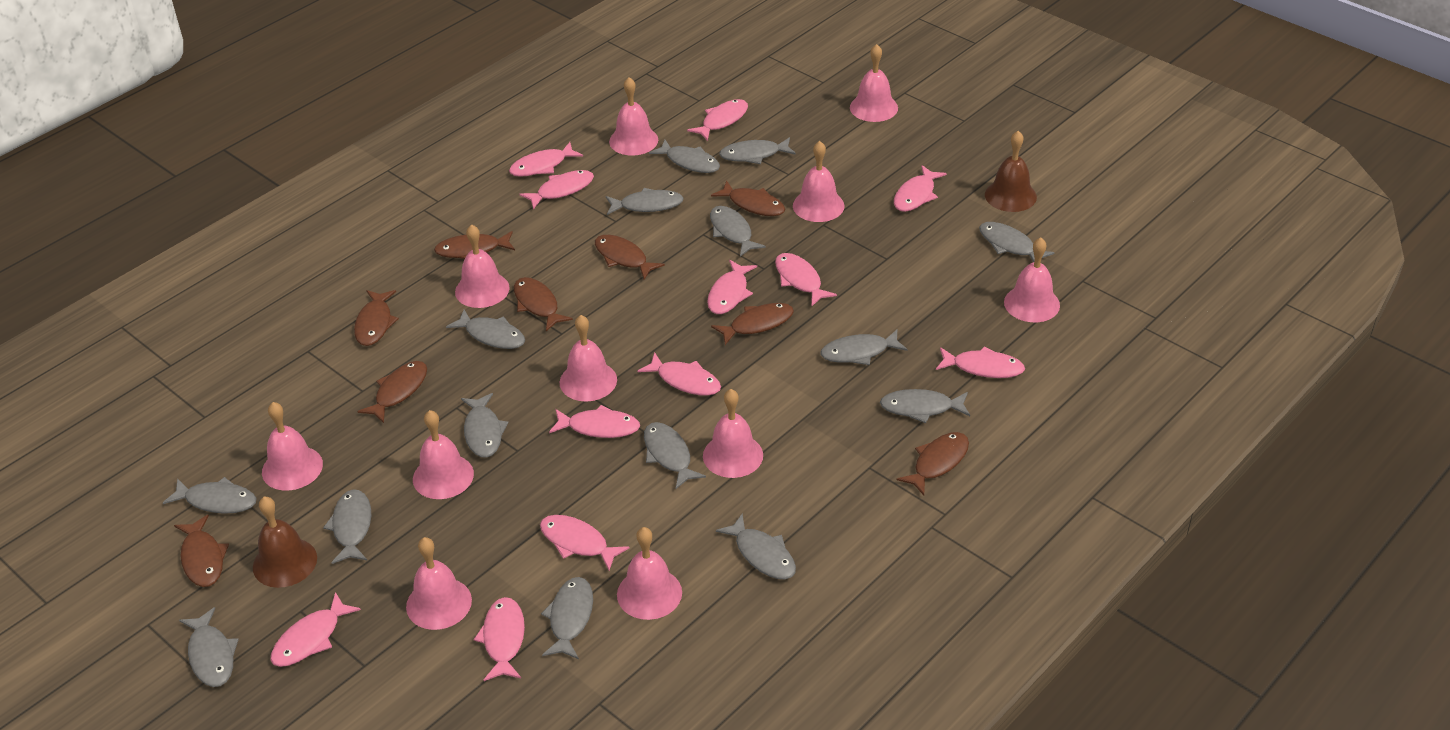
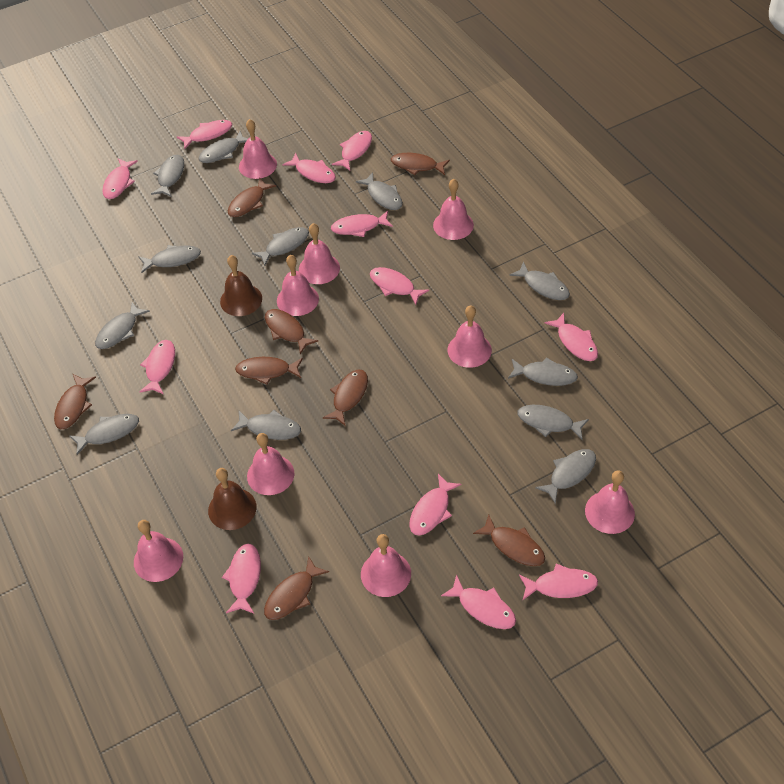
brown fish: [174,515,229,587] [354,290,399,346] [358,361,427,423] [434,231,515,259] [514,277,573,331] [595,235,665,279] [711,180,785,216] [711,303,794,345] [896,432,969,496] = 9 -> [54,374,96,429] [228,177,276,217] [235,357,303,385] [264,556,329,620] [265,309,318,354] [323,370,368,426] [391,153,450,175] [473,515,545,566] = 8
grey fish: [163,477,257,514] [179,607,239,687] [323,489,371,564] [446,310,525,349] [461,393,509,458] [541,577,593,659] [606,188,684,215] [644,422,706,489] [649,140,720,173] [710,206,766,256] [716,514,796,579] [719,137,796,164] [821,330,908,365] [880,389,970,423] [979,222,1054,262] = 15 -> [70,414,139,455] [95,302,150,349] [138,245,201,273] [151,155,184,197] [198,131,248,163] [231,410,301,440] [252,227,309,266] [356,172,403,210] [508,357,578,386] [509,261,570,300] [517,405,589,440] [535,449,596,504] = 12
pink bell: [262,402,323,491] [406,537,472,630] [413,410,474,499] [455,224,510,308] [560,315,617,401] [609,77,658,156] [617,527,682,620] [703,389,763,478] [793,141,844,222] [850,44,898,122] [1004,237,1060,322] = 11 -> [134,520,183,582] [239,119,277,179] [247,433,294,495] [277,255,319,316] [299,223,340,284] [361,534,411,597] [433,179,474,240] [448,305,492,368] [585,470,635,534] = 9

